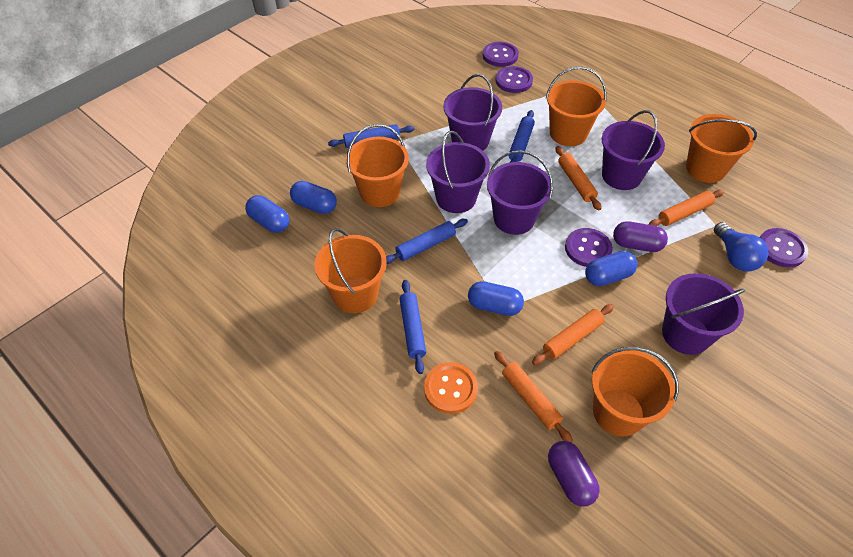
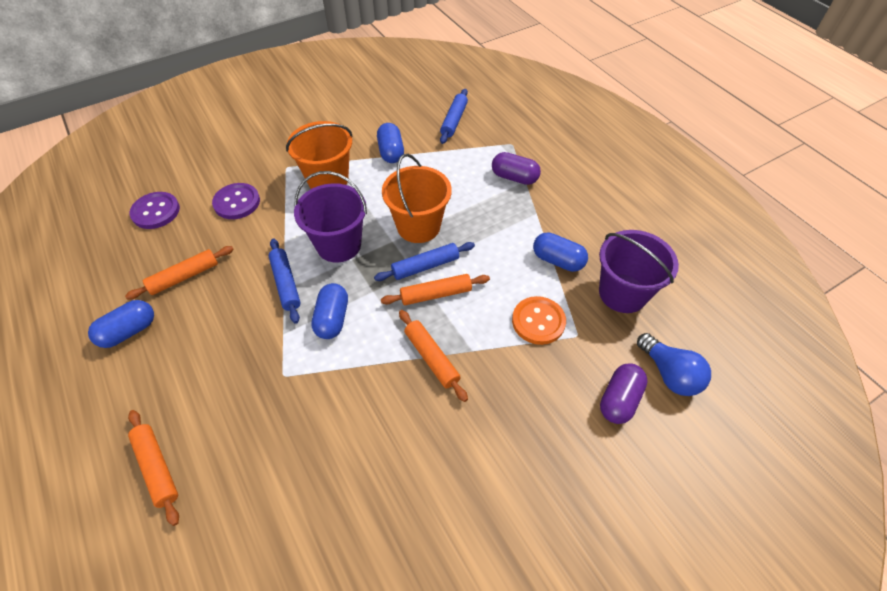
blue rolling pin: [328,124,414,148] [386,219,468,264] [400,280,426,374] [509,110,535,163] = 4 -> [269,238,300,324] [374,242,475,281] [440,89,468,144] = 3
orange bucket: [314,228,387,313] [346,124,409,207] [546,66,607,146] [592,347,679,436] [686,114,757,183] = 5 -> [286,121,353,189] [382,154,452,243] = 2
purple bucket: [426,131,490,213] [443,74,502,151] [487,150,553,235] [602,110,665,190] [662,273,745,355] = 5 -> [294,171,367,263] [599,230,679,313] = 2
purple button: [483,42,519,67] [495,66,533,93] [565,228,613,267] [760,228,808,267] = 4 -> [130,192,180,229] [212,183,260,219] = 2

